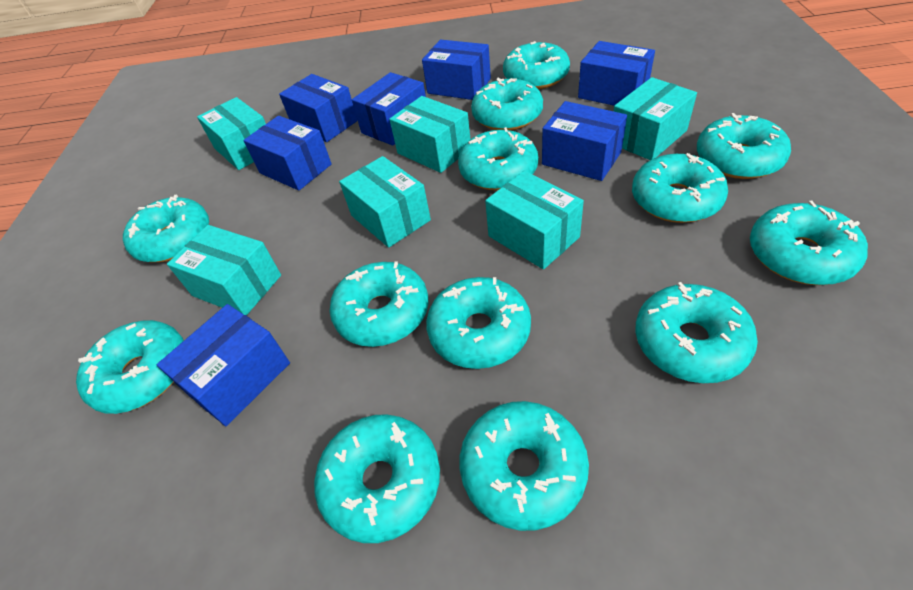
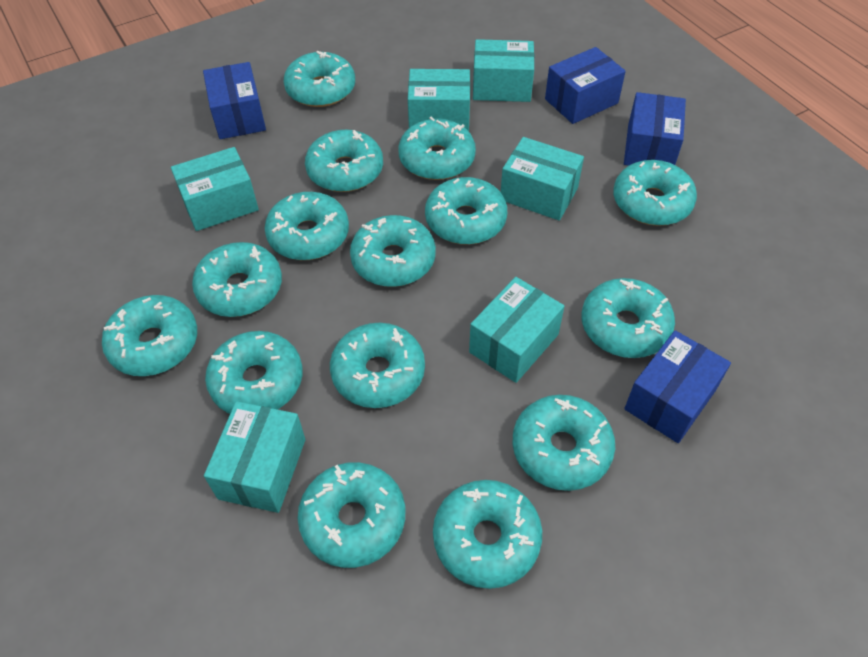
blue box: [157,304,290,426] [243,116,332,191] [279,74,358,142] [352,72,426,146] [422,40,491,100] [542,101,627,181] [578,41,655,106] = 7 -> [203,62,266,139] [545,47,626,124] [624,92,686,166] [624,330,731,443] = 4
turquoise donut: [76,320,184,414] [123,194,209,262] [314,414,440,543] [330,261,428,347] [426,277,531,369] [458,127,538,190] [460,401,589,531] [471,77,543,131] [503,41,570,89] [632,153,728,223] [636,282,758,383] [697,113,791,179] [750,200,868,285] = 13 -> [102,295,197,376] [192,242,282,317] [205,331,303,414] [265,192,349,260] [283,51,355,107] [297,462,405,568] [305,130,383,192] [330,323,425,408] [350,215,436,287] [398,117,476,180] [425,177,507,245] [433,480,542,589] [512,395,615,491] [582,278,675,358] [613,160,697,226] = 15

